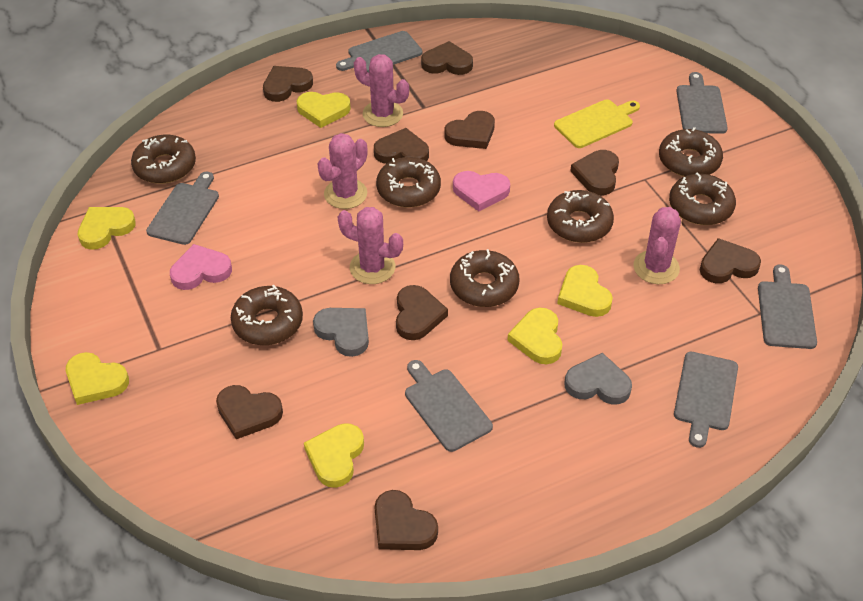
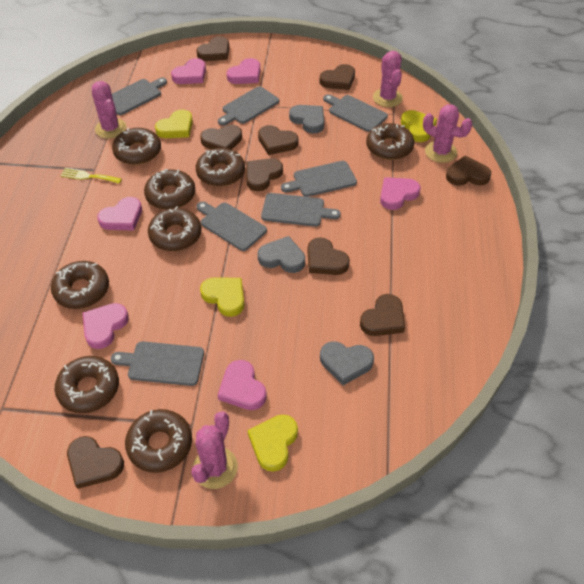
brown donut: [131,135,196,184] [231,285,303,345] [376,157,441,207] [450,249,519,307] [547,190,614,243] [659,127,723,177] [669,173,736,225] = 7 -> [51,261,109,309] [55,356,119,413] [112,128,161,165] [125,409,192,473] [144,169,195,210] [148,206,202,251] [196,148,245,187] [366,123,414,160] = 8
grey cutting board: [146,172,219,245] [336,31,422,73] [405,360,493,452] [674,352,738,448] [677,72,728,134] [758,264,817,349] = 6 -> [111,341,204,386] [112,78,167,115] [196,202,267,251] [218,86,279,126] [261,193,341,227] [281,161,357,197] [323,94,388,132] = 7
grey heart: [313,308,369,357] [564,353,632,404] = 2 -> [258,236,305,273] [289,105,324,134] [320,341,374,385] = 3
pink heart: [170,244,232,290] [453,171,510,211] = 2 -> [83,303,129,349] [97,197,142,230] [171,58,206,84] [218,360,267,410] [227,58,260,84] [380,177,421,210] = 6
yellow cutting board: [554,99,640,148] = 1 -> none = 0
yellow fork: none = 0 -> [60,168,122,184] = 1
yellow heart: [66,352,129,405] [77,207,136,250] [297,92,351,128] [304,423,364,488] [507,308,562,364] [557,265,613,317] = 6 -> [155,109,193,138] [200,277,244,317] [247,415,298,472] [401,110,437,142] = 4

